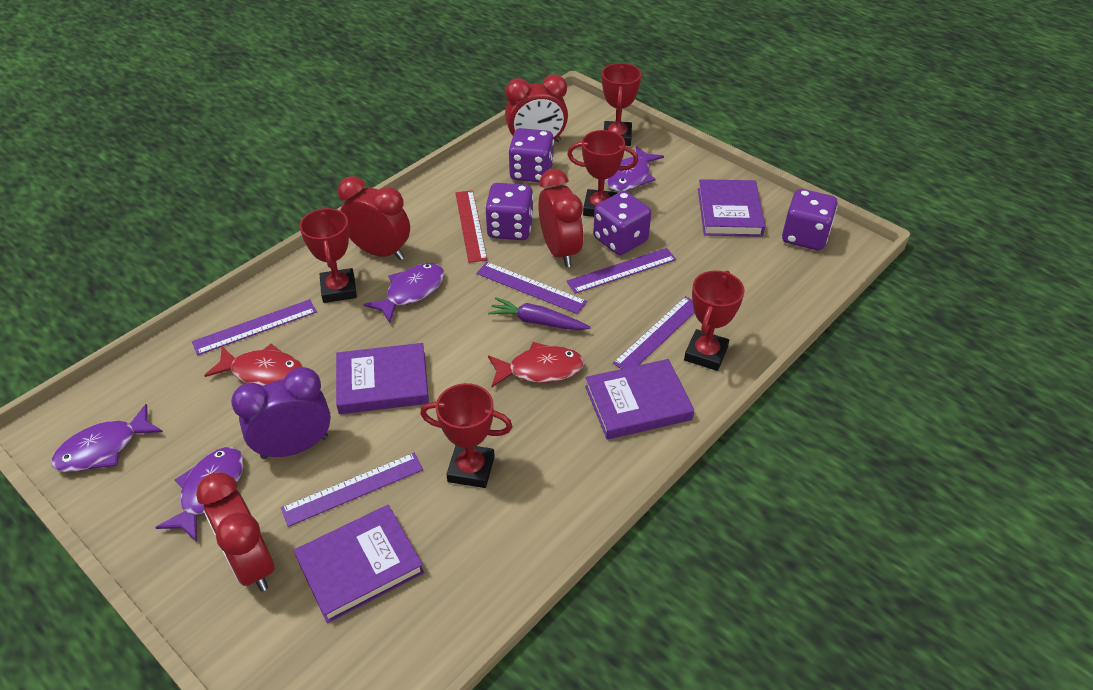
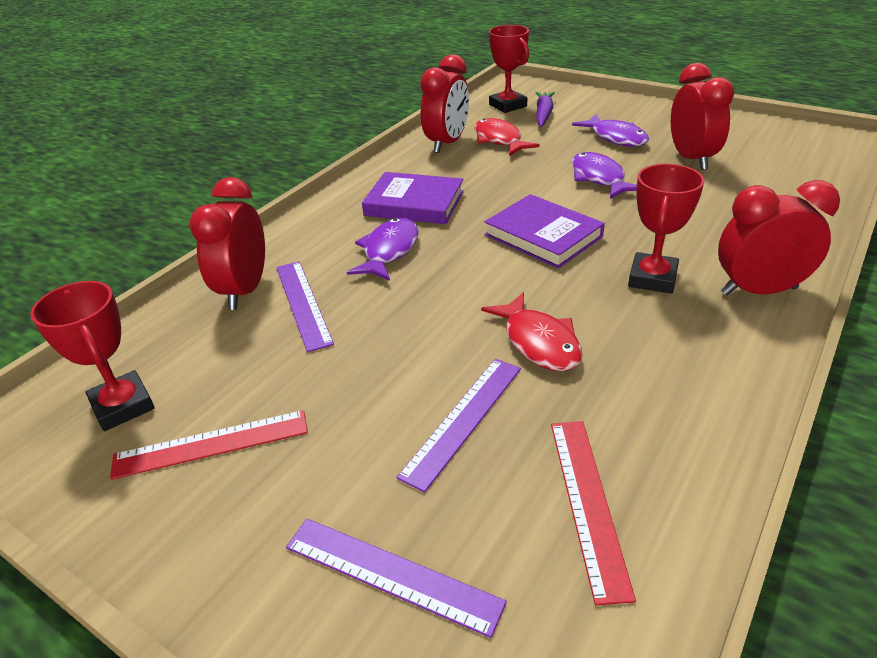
purple book: [294,505,424,623] [336,343,429,414] [585,359,694,440] [698,179,765,237] = 4 -> [362,172,464,224] [484,194,605,268] = 2
purple clock: [231,367,331,459] = 1 -> none = 0
purple dice: [485,183,534,240] [508,128,554,182] [593,191,651,255] [782,189,838,250] = 4 -> none = 0
purple fish: [52,404,163,472] [155,447,244,542] [363,263,444,323] [606,146,664,192] = 4 -> [347,218,419,281] [572,114,649,146] [572,152,637,199] = 3
purple ruler: [192,299,317,355] [281,453,423,527] [476,262,587,314] [567,248,676,294] [613,296,694,369] = 5 -> [276,261,334,352] [286,518,507,638] [396,359,521,493] = 3
red ruler: [456,190,487,263] = 1 -> [110,410,308,480] [551,421,636,605] = 2
red trophy: [299,208,357,303] [420,383,513,488] [567,130,638,217] [602,63,641,146] [684,271,745,371] = 5 -> [30,281,155,431] [489,25,529,113] [628,164,705,294] = 3

